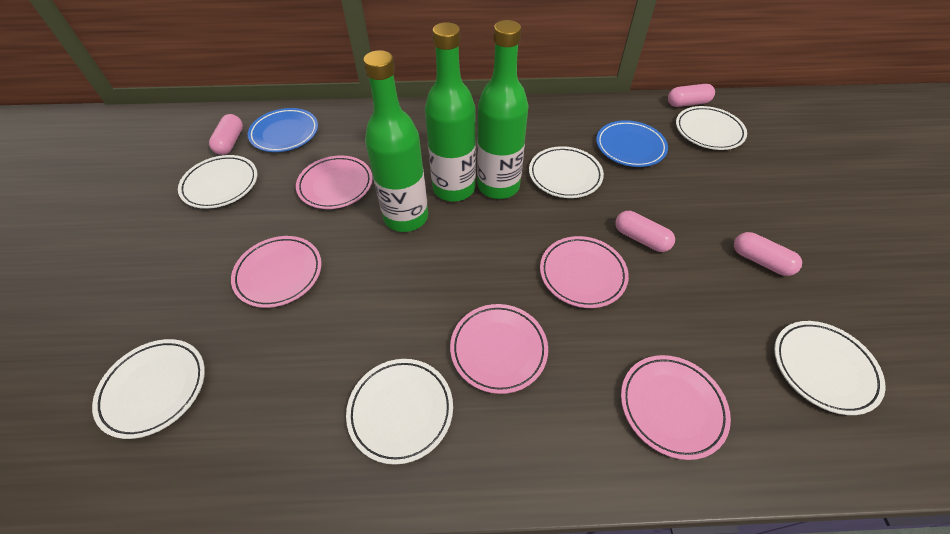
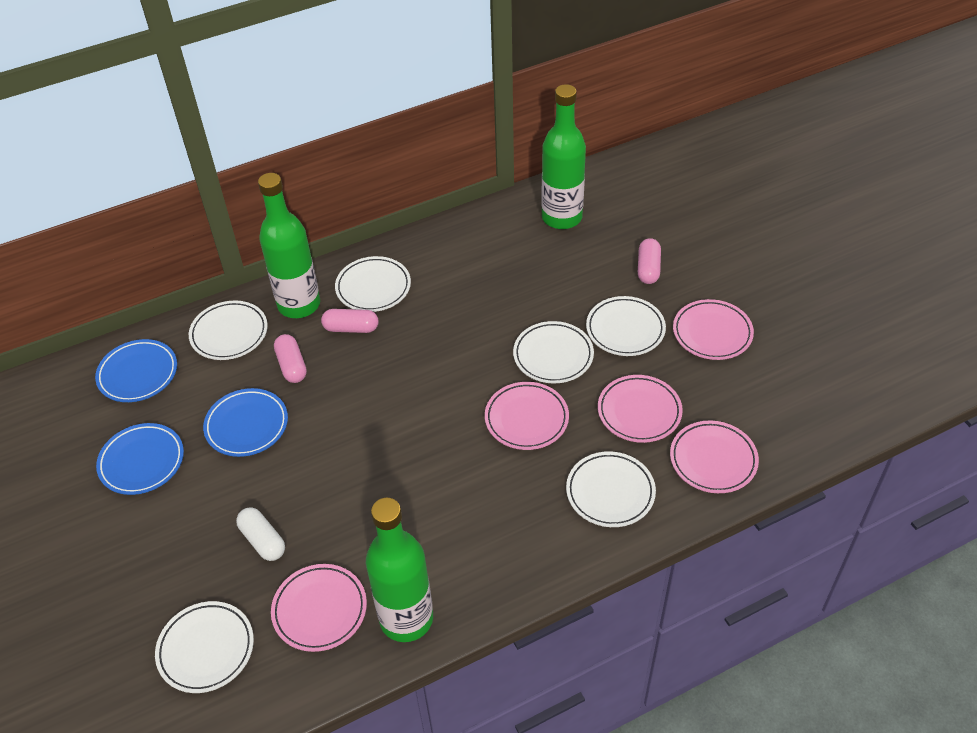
blue plate: [248,108,318,152] [596,120,668,167] = 2 -> [95,339,177,402] [96,423,184,495] [203,388,288,457] = 3
pink capsule: [209,114,243,155] [615,211,675,252] [668,84,715,107] [734,232,802,276] = 4 -> [274,334,307,383] [321,309,378,333] [638,238,661,284] = 3
white capsule: none = 0 -> [236,507,285,561] = 1

